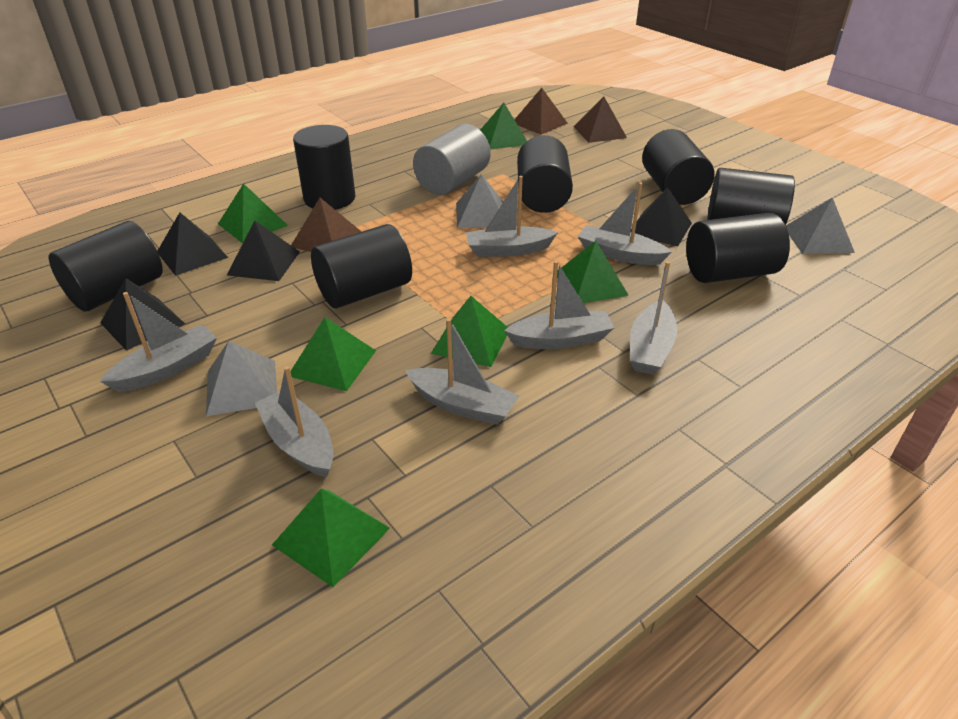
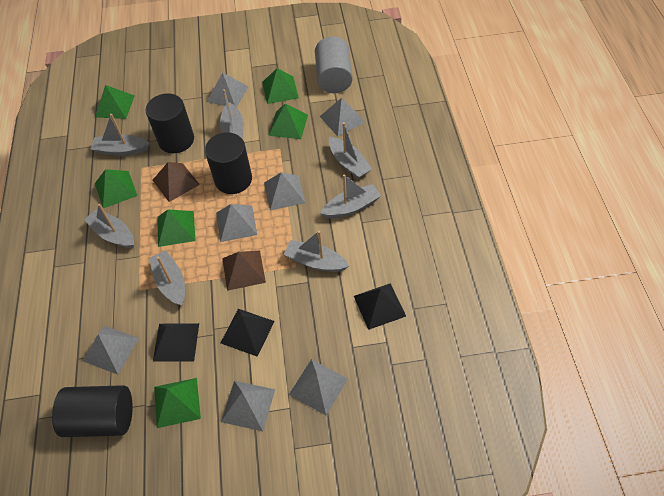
black cylinder: [49,221,163,311] [293,125,356,210] [311,224,412,308] [517,135,573,213] [642,129,714,205] [686,213,790,283] [708,168,795,225] = 7 -> [52,385,133,437] [146,93,194,153] [205,132,252,194] = 3
black pyramid: [100,278,185,351] [157,212,228,276] [227,220,300,281] [631,187,692,247] = 4 -> [153,323,199,362] [221,309,275,357] [354,283,406,330] = 3
brown pyramid: [291,198,362,252] [514,88,568,135] [573,96,627,143] = 3 -> [153,162,200,202] [222,251,266,291] = 2
grey pyramid: [206,341,277,416] [456,174,504,228] [786,198,855,254] = 3 -> [83,326,139,374] [207,72,249,108] [216,204,257,242] [221,381,275,431] [264,172,306,210] [289,359,348,415] [320,98,365,136] = 7

